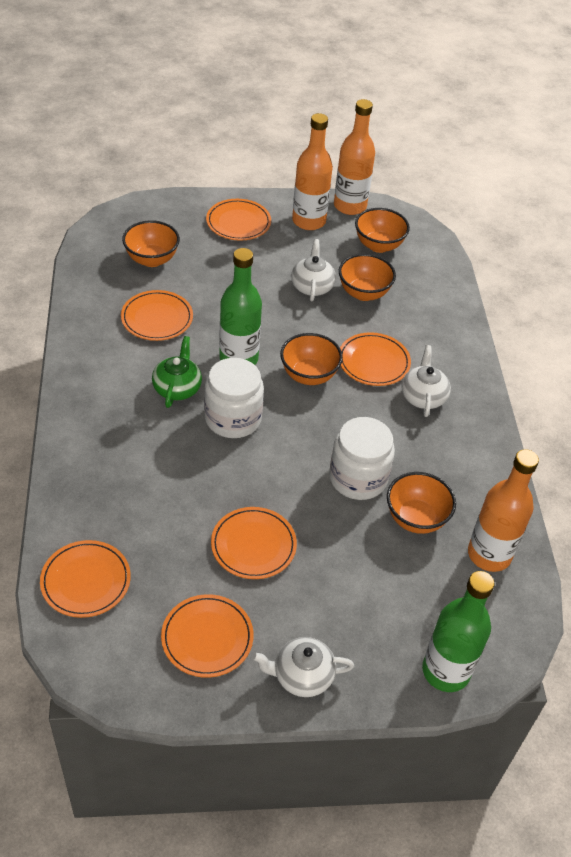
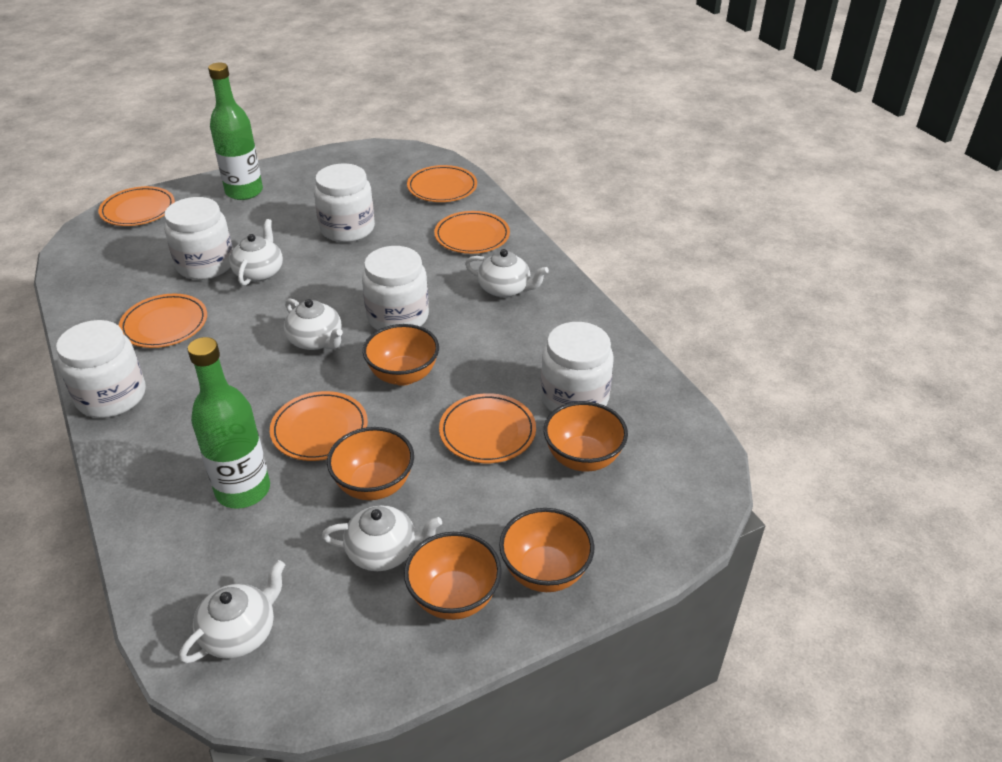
green teapot: [152,336,202,408] = 1 -> none = 0
orange bottle: [292,113,333,230] [334,99,375,215] [468,449,539,572] = 3 -> none = 0
white jar: [204,358,264,438] [329,417,395,500] = 2 -> [56,320,146,418] [164,197,233,280] [314,163,375,242] [362,246,429,330] [540,322,614,412] = 5
white teapot: [252,637,354,697] [291,239,336,302] [401,345,451,417] = 3 -> [179,560,285,663] [229,219,283,286] [284,298,343,350] [322,505,442,571] [465,249,549,298] = 5

